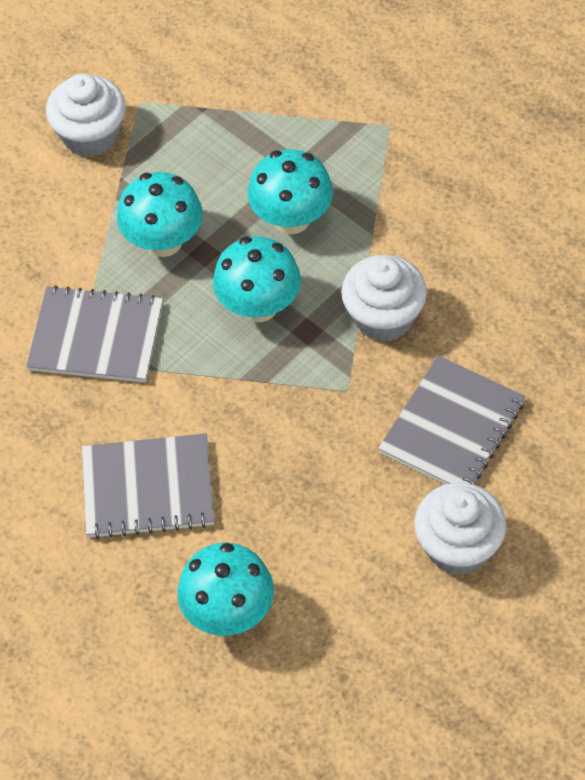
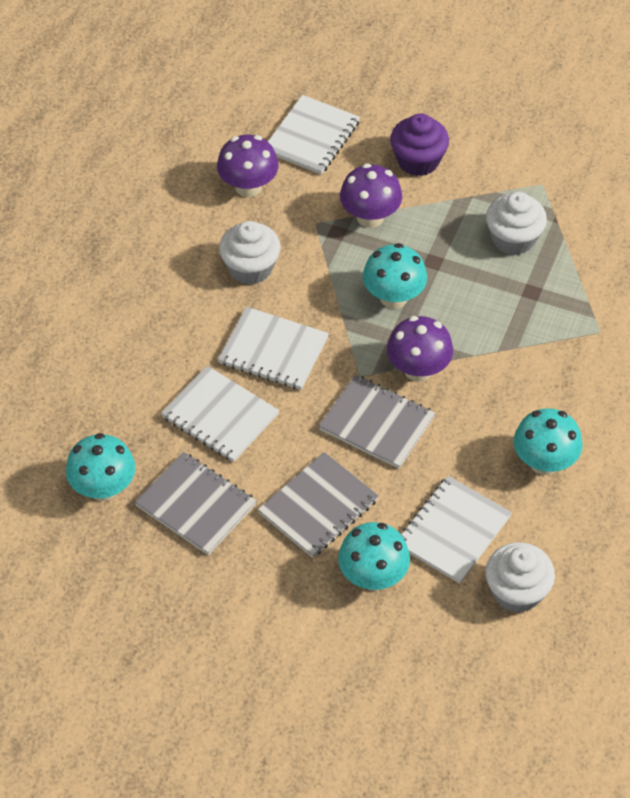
purple cupcake: none = 0 -> [390,114,449,176] = 1
purple mushroom: none = 0 -> [217,135,279,197] [340,163,402,228] [387,316,453,382] = 3
white notebook: none = 0 -> [161,366,279,462] [218,307,329,390] [268,95,360,175] [401,476,512,584] = 4

